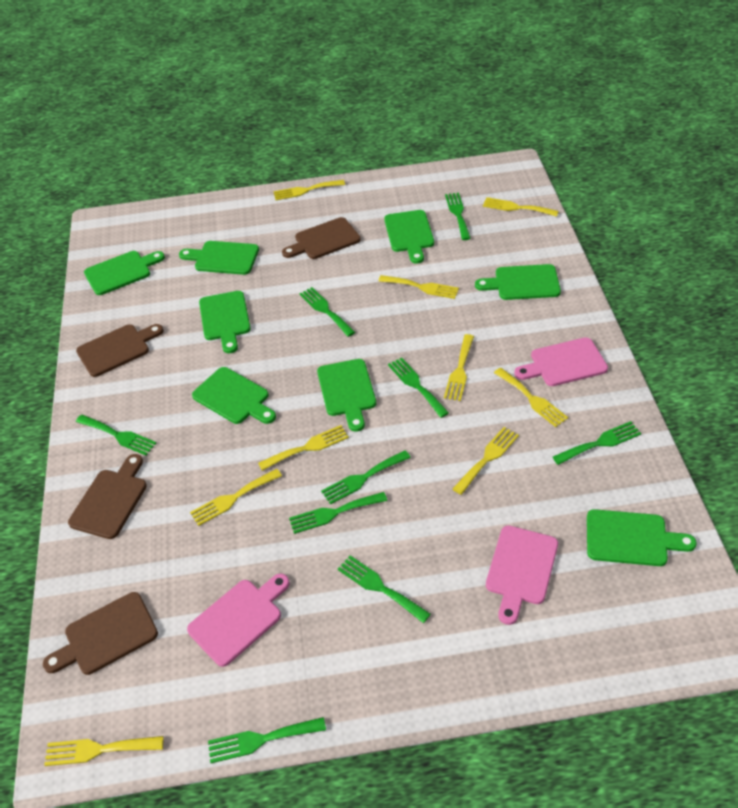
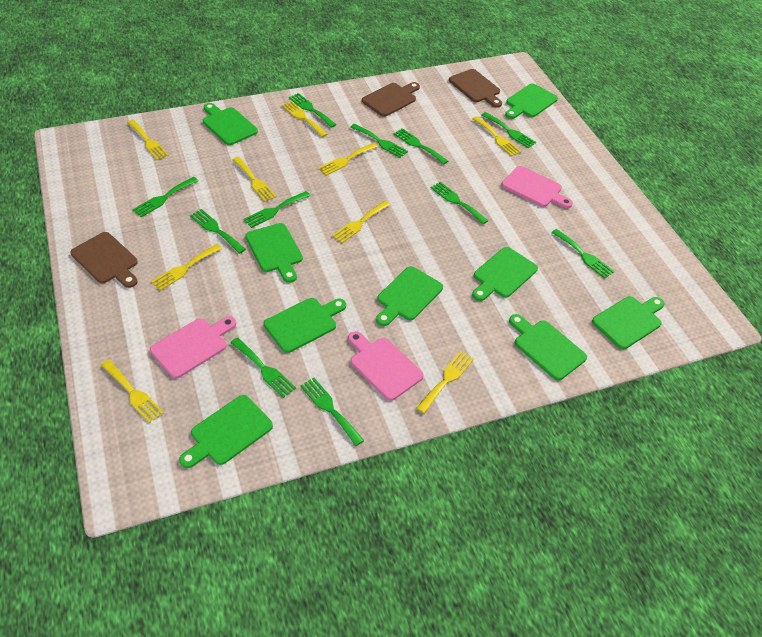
brown cutting board: [43,592,158,675] [68,454,147,539] [76,324,164,377] [282,217,361,259] = 4 -> [70,232,138,288] [362,82,420,117] [449,69,502,108] = 3
green cutting board: [84,251,165,295] [179,241,259,275] [192,367,276,424] [199,291,251,353] [317,359,376,432] [384,210,434,264] [475,264,561,300] [587,509,697,566] = 8 -> [179,395,273,468] [203,103,258,145] [245,223,303,283] [264,298,346,353] [376,266,443,326] [472,247,538,301] [505,83,558,119] [509,314,587,380] [592,296,665,349] = 9
green fork: [76,415,156,455] [208,717,326,763] [289,492,387,534] [299,287,355,337] [321,450,411,505] [338,555,431,623] [388,357,449,418] [445,193,471,240] [553,421,641,465] = 9 -> [132,177,198,217] [190,209,246,254] [230,337,296,398] [243,191,310,228] [289,93,336,128] [300,378,364,446] [350,124,408,158] [393,128,448,165] [431,182,488,224] [481,112,536,148] [551,229,614,279] = 11

